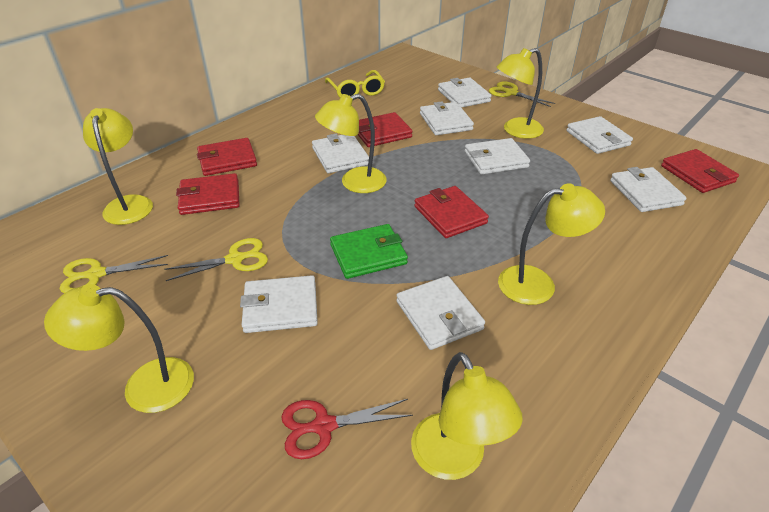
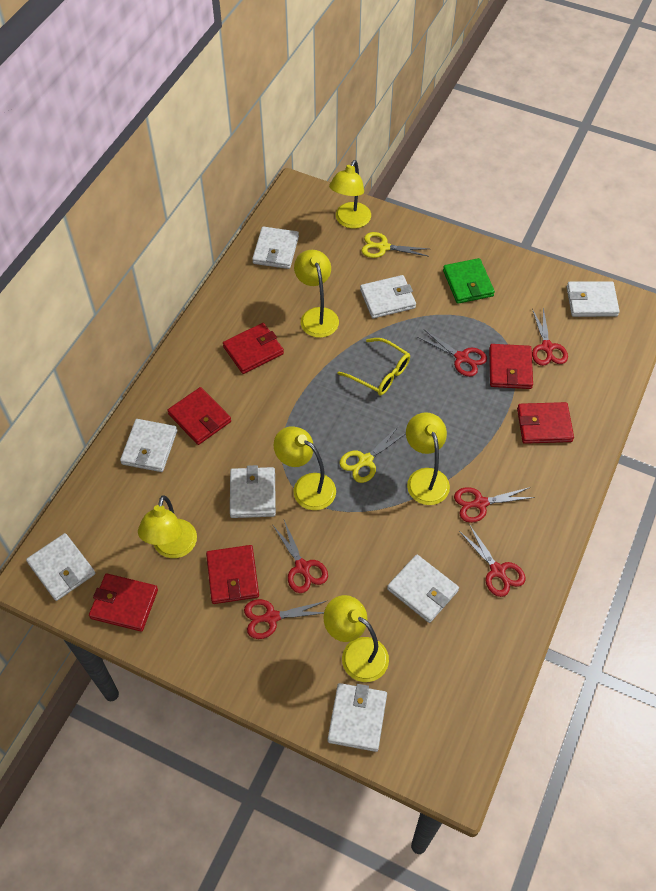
red scissors: [281,399,413,459] = 1 -> [244,599,326,639] [273,520,328,593] [417,330,487,377] [454,487,535,523] [459,524,526,597] [532,308,568,366] = 6
red wallet: [176,173,240,215] [197,138,257,176] [358,112,413,147] [414,186,489,238] [661,149,739,193] = 5 -> [89,573,158,632] [167,387,231,445] [206,545,259,604] [223,323,284,374] [489,344,533,389] [517,402,574,444] = 6
yellow scissors: [60,255,168,293] [164,238,268,281] [489,81,555,107] = 3 -> [339,426,406,483] [361,232,429,258] = 2

